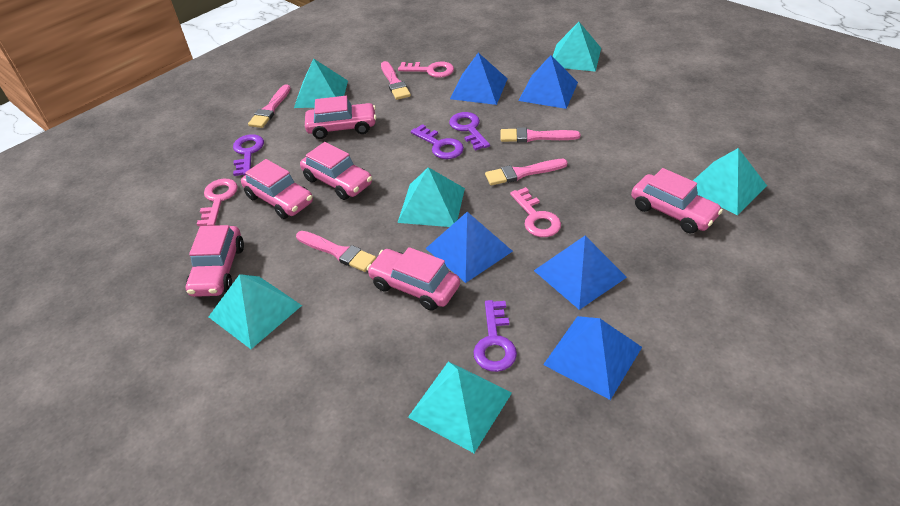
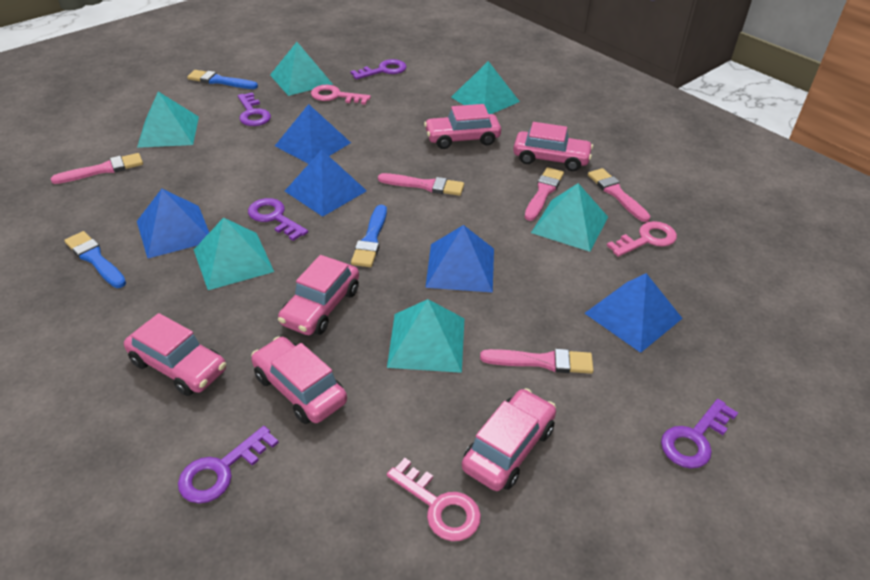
blue brush: none = 0 -> [64,231,126,288] [187,70,258,89] [351,205,387,267] = 3
purple key: [233,134,264,176] [411,124,464,159] [449,112,490,151] [473,300,517,372] = 4 -> [178,426,279,504] [238,92,271,126] [248,198,308,241] [351,59,407,80] [661,399,738,469] = 5

